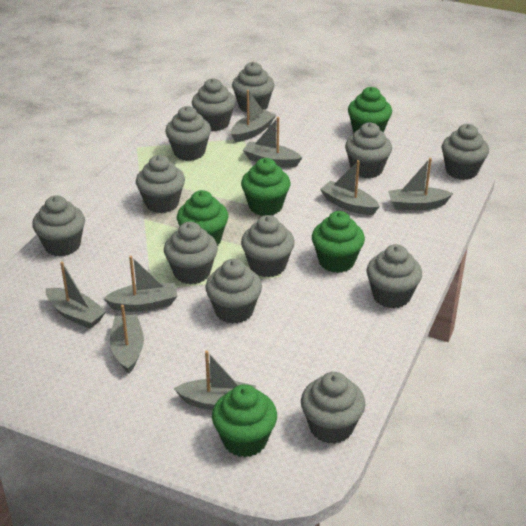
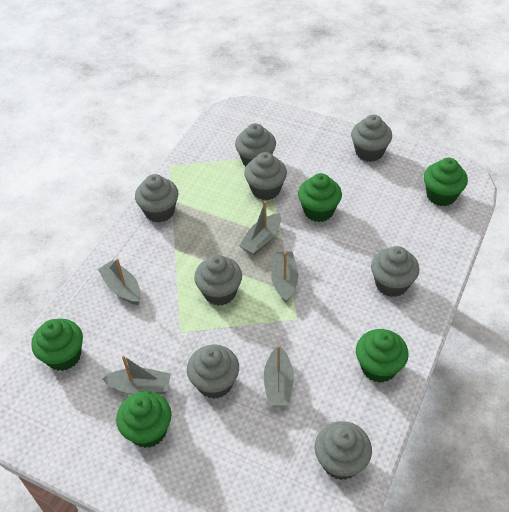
grey boat: [46,261,106,329] [103,256,177,312] [110,305,144,373] [174,350,256,410] [231,90,276,142] [243,117,302,167] [320,160,380,215] [388,158,453,210] = 8 -> [98,258,141,305] [102,355,171,395] [239,201,281,256] [264,345,294,406] [271,252,298,303] = 5
grey cupcake: [32,196,85,256] [136,155,185,213] [164,222,218,284] [165,106,211,161] [192,78,235,131] [205,259,262,324] [232,62,275,113] [241,215,295,278] [301,372,365,444] [345,122,392,178] [366,244,422,308] [442,124,489,180] = 12 -> [135,174,178,223] [187,345,239,399] [194,255,242,306] [235,123,276,167] [244,152,287,200] [315,421,372,480] [351,115,392,162] [371,246,419,297] = 8

